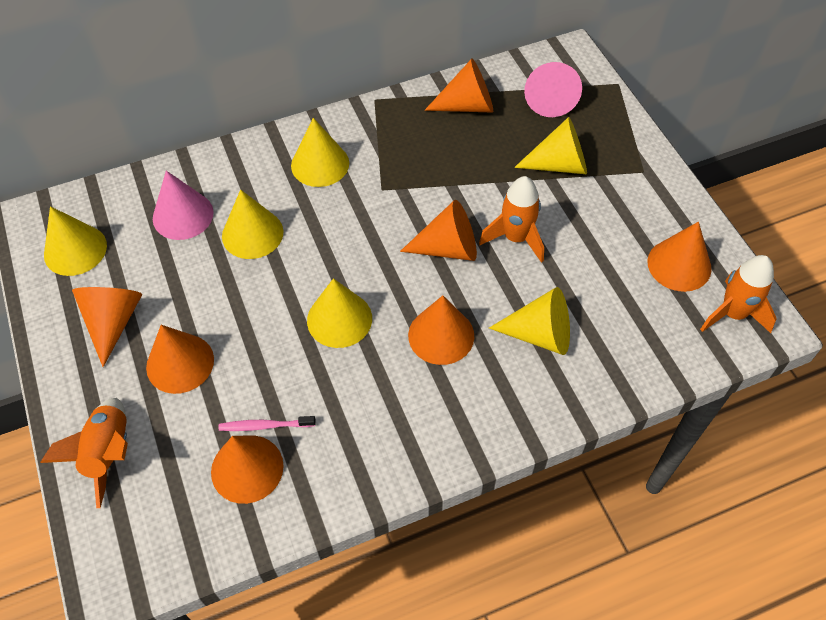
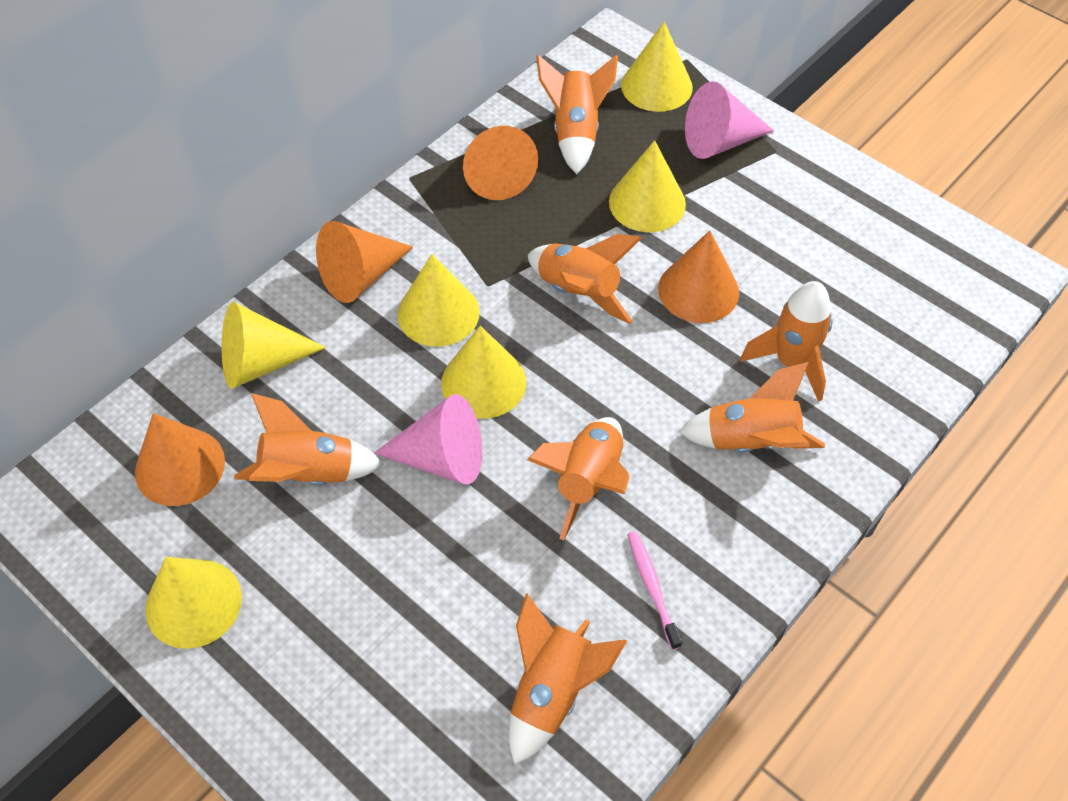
orange cone: [72,287,142,367] [146,325,214,394] [211,436,284,504] [400,200,477,261] [408,295,474,365] [424,59,493,113] [648,222,712,292] = 7 -> [135,413,225,506] [316,221,413,303] [463,126,538,200] [658,230,739,323] = 4
orange rocket: [40,398,128,508] [479,176,544,263] [700,255,777,333] = 3 -> [234,393,383,485] [509,593,627,764] [527,417,630,540] [528,234,642,324] [536,55,618,174] [679,362,825,453] [740,281,832,402] = 7

